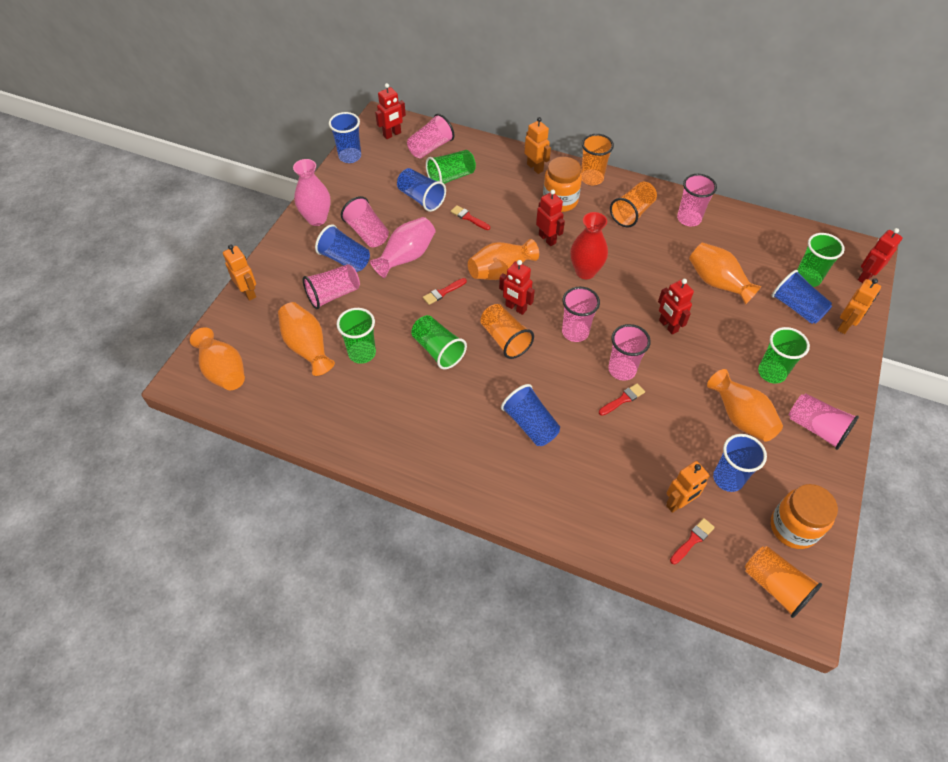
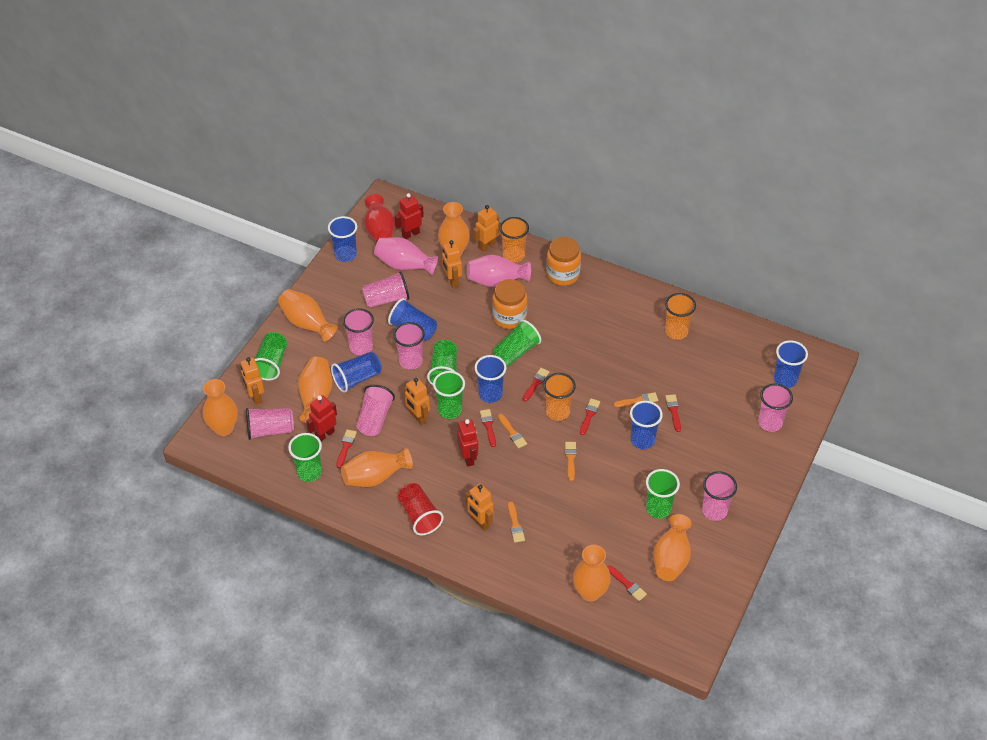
green cup: [337,308,376,364] [411,315,467,370] [426,150,476,184] [758,327,810,383] [797,233,845,287] = 5 -> [254,332,287,381] [288,433,322,482] [427,340,457,385] [433,371,465,419] [493,320,541,366] [646,469,680,518] = 6
orange brush: none = 0 -> [498,414,527,448] [508,502,525,543] [565,442,577,481] [614,392,658,407] = 4
orange cup: [480,304,534,359] [581,134,614,185] [610,182,657,228] [745,546,822,618] = 4 -> [500,217,529,263] [543,373,576,421] [665,293,696,340] = 3
orange robot: [223,244,256,301] [524,117,551,174] [666,461,710,513] [837,278,881,334] = 4 -> [241,357,264,405] [404,378,430,425] [442,240,462,288] [466,483,493,531] [473,205,499,252] = 5
orange vase: [190,327,245,390] [278,302,335,376] [468,239,539,280] [689,242,762,305] [707,369,783,442] = 5 -> [203,379,238,436] [278,289,337,342] [298,357,332,423] [341,448,413,487] [438,202,470,256] [573,545,611,602] [653,514,692,581] = 7
red brush: [423,278,467,305] [451,205,490,230] [599,383,645,416] [670,518,715,564] = 4 -> [336,430,357,468] [480,409,496,447] [522,368,549,401] [580,399,600,435] [607,565,647,601] [665,394,681,432] = 6
red cup: none = 0 -> [398,483,444,535] = 1
red robot: [375,83,406,139] [499,260,535,315] [536,190,565,246] [658,279,694,335] [858,228,903,283] = 5 -> [306,395,337,441] [395,193,424,239] [457,419,478,467] = 3

